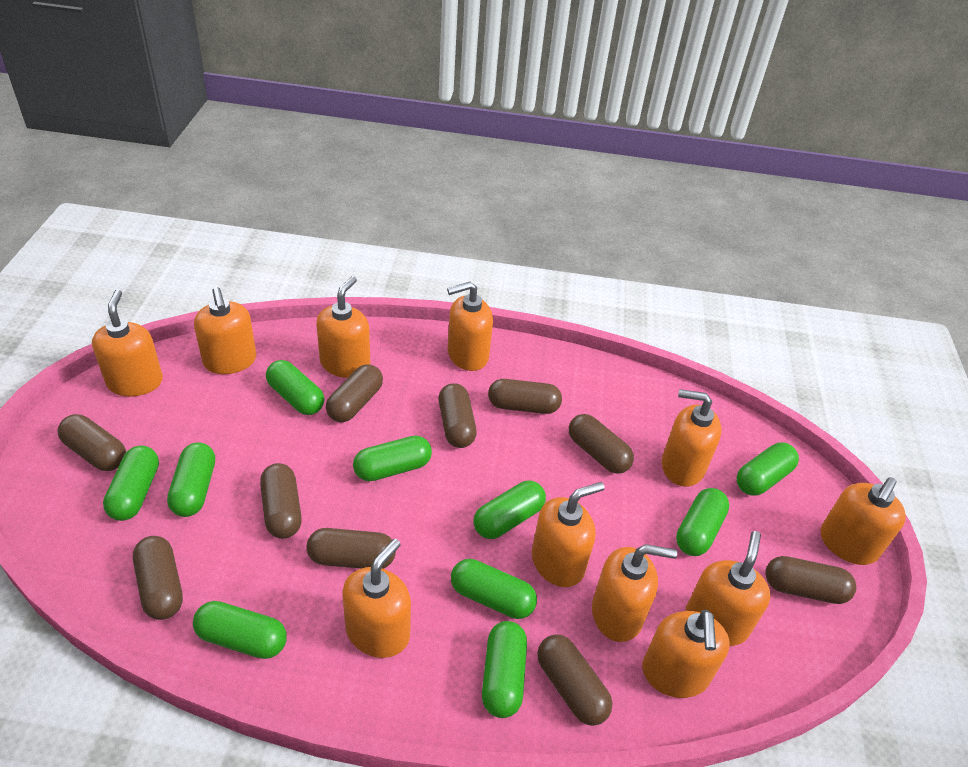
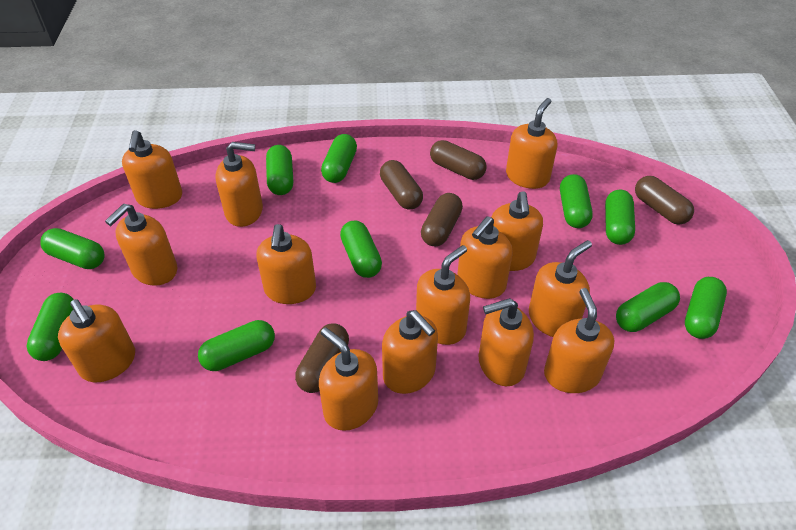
brown capsule: [57,414,126,471] [133,536,183,620] [260,463,302,539] [306,528,396,569] [326,364,383,422] [438,383,477,448] [488,379,562,414] [537,635,612,726] [569,414,634,474] [765,556,856,604] = 10 -> [295,323,349,393] [380,160,423,210] [421,193,463,246] [430,140,487,180] [635,176,694,225] = 5
orange soap dispenser: [92,289,163,396] [194,287,257,374] [316,276,370,378] [342,539,411,658] [447,281,493,371] [532,482,605,587] [592,544,677,642] [642,609,729,698] [662,389,721,487] [685,531,770,646] [821,477,906,565] = 11 -> [58,299,135,382] [105,204,177,286] [122,130,182,209] [215,142,263,227] [256,224,316,304] [319,327,378,431] [382,310,438,394] [416,245,470,345] [457,216,513,299] [479,298,534,387] [491,191,543,271] [506,98,557,189] [529,240,592,337] [544,288,614,393] = 14

